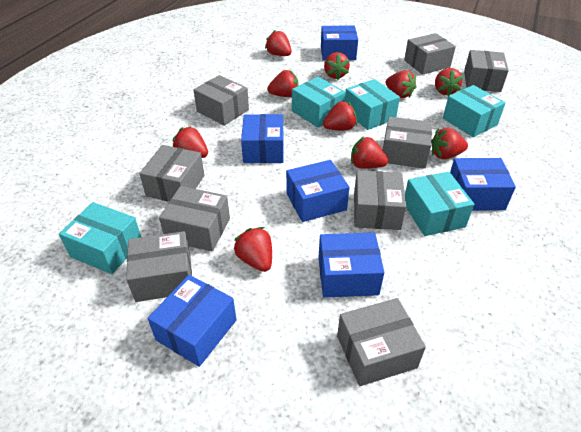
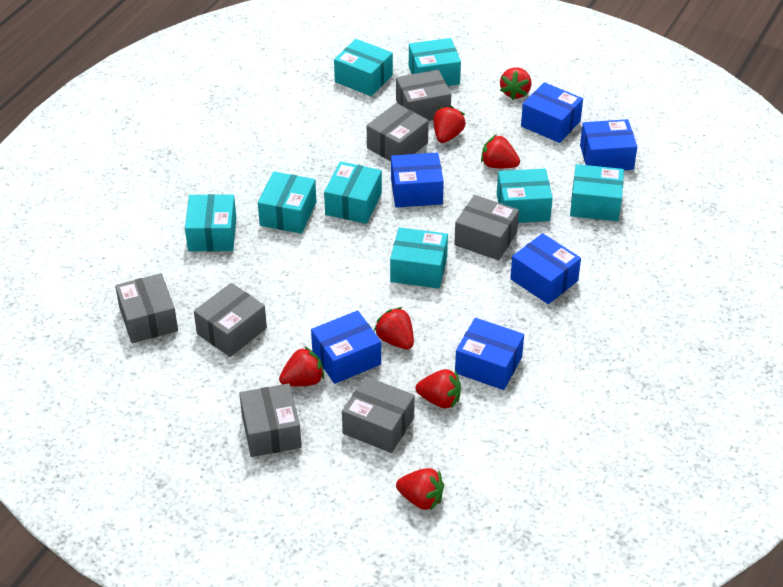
grey box: [126,231,192,302] [139,145,204,202] [159,186,230,252] [193,75,249,126] [337,298,426,386] [354,171,406,230] [383,117,432,169] [404,33,456,75] [464,50,509,92] = 9 -> [115,273,178,343] [194,283,267,357] [239,383,302,457] [342,376,415,453] [367,103,429,161] [396,70,451,121] [454,195,519,260] = 7
red strawberry: [172,126,208,158] [234,227,272,272] [265,30,292,56] [267,70,299,97] [323,101,357,130] [324,52,350,80] [351,136,389,169] [386,70,416,98] [431,128,468,159] [435,68,463,96] = 10 -> [279,346,324,387] [374,307,414,349] [396,468,444,511] [416,369,461,408] [433,106,466,143] [481,135,520,168] [500,67,532,100] = 7
turquoise box: [59,202,141,274] [292,77,346,128] [345,79,400,130] [405,172,474,236] [443,85,506,137] = 5 -> [185,194,236,252] [258,171,316,234] [324,161,382,224] [334,39,393,96] [390,227,448,289] [409,38,461,86] [497,169,553,223] [570,164,624,221] = 8

